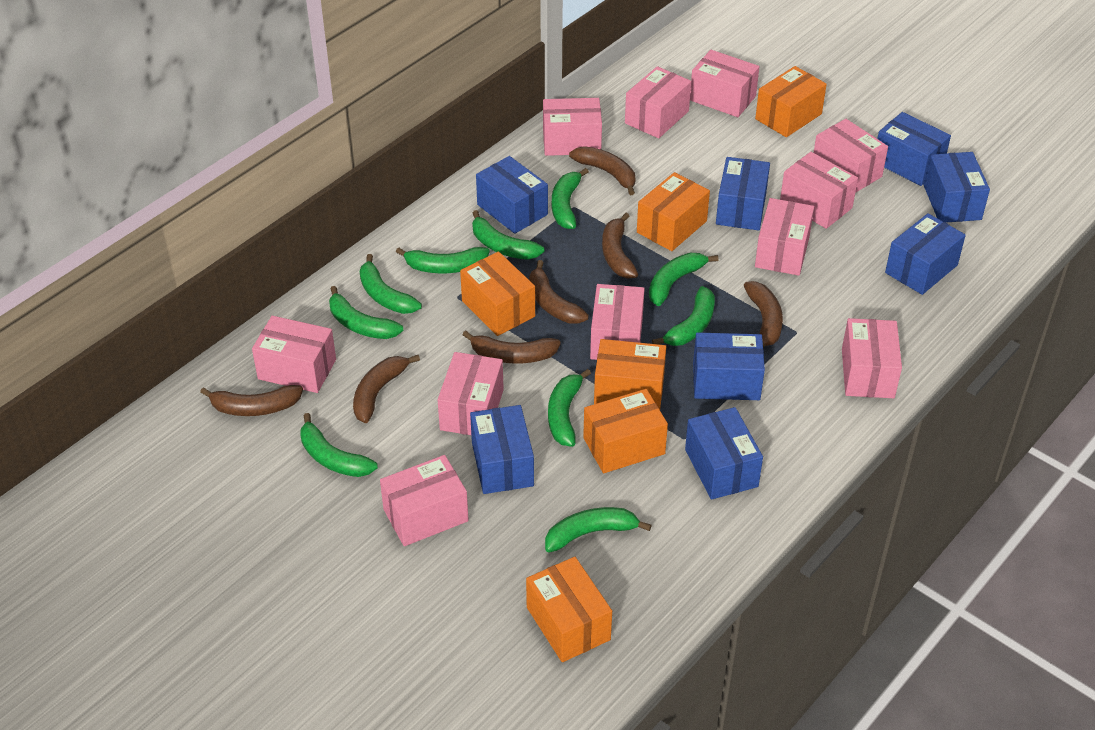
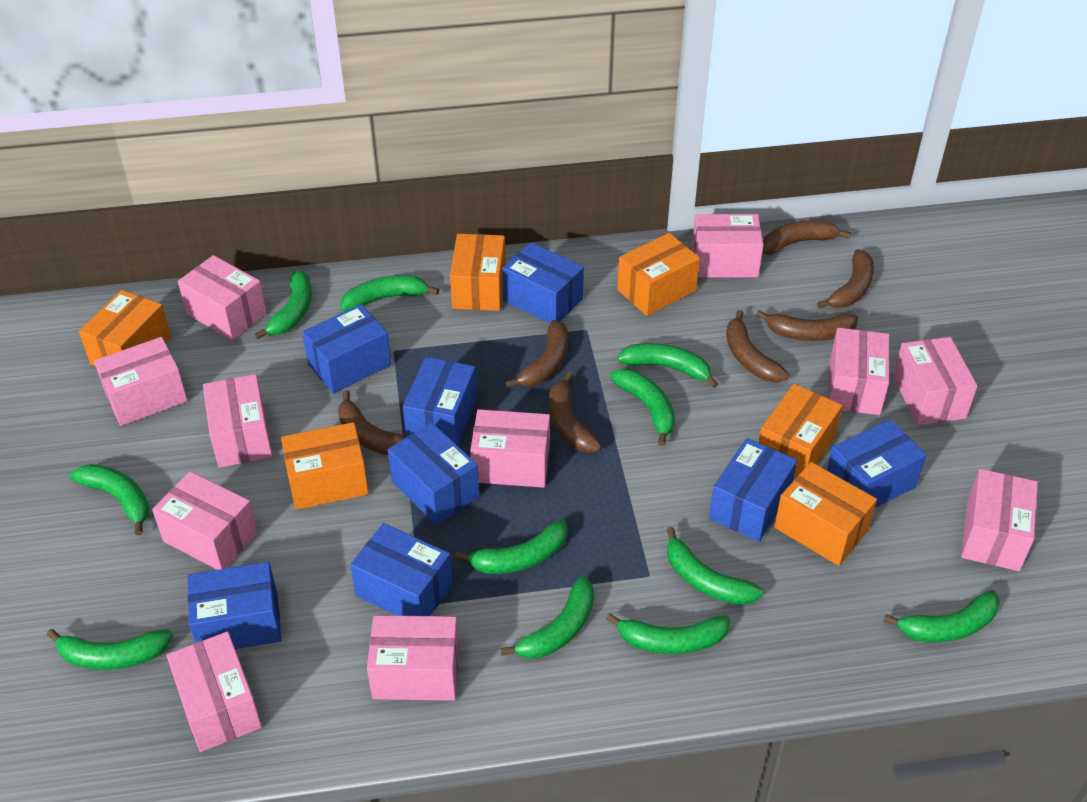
green banana: [300,413,378,477] [329,286,404,339] [359,254,422,314] [396,247,490,273] [472,210,544,259] [545,507,652,553] [548,369,591,447] [552,168,589,229] [649,253,718,306] [652,286,715,346] = 10 -> [47,629,173,670] [70,464,150,536] [254,270,312,339] [341,275,439,312] [455,520,568,574] [501,576,594,659] [606,613,731,654] [609,369,675,446] [617,343,718,388] [666,527,763,605] [883,590,1000,642] = 11

